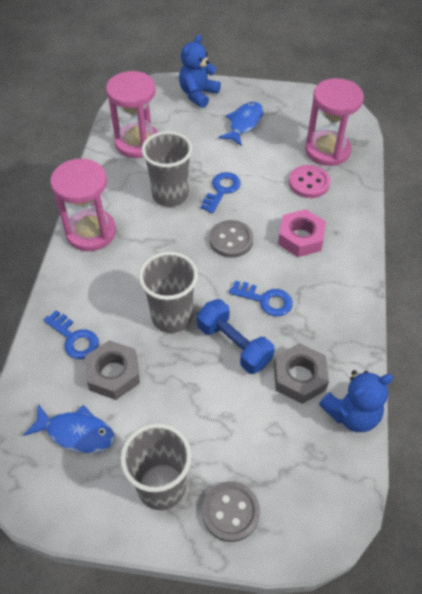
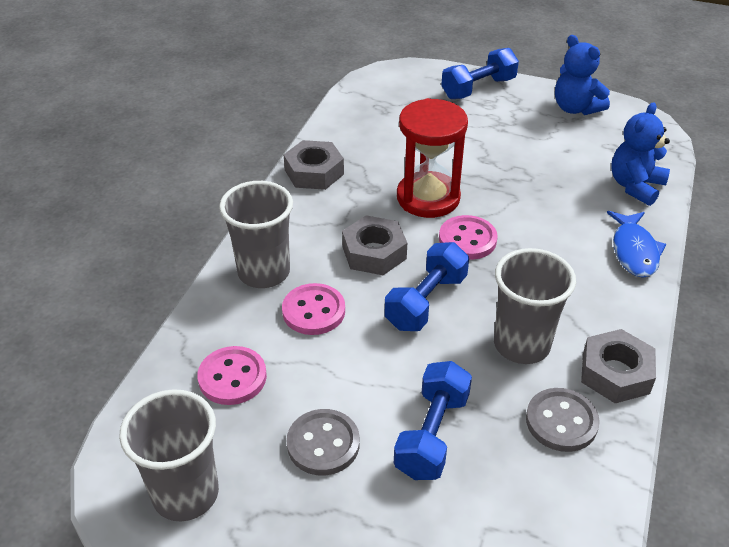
blue dumbbell: [197,299,275,374] = 1 -> [385,242,469,331] [394,361,472,480] [441,48,519,99] = 3
blue fish: [23,404,115,453] [218,102,263,146] = 2 -> [607,211,666,278] = 1
blue key: [44,310,99,359] [201,172,241,213] [229,281,293,316] = 3 -> none = 0
grey nut: [85,340,140,400] [274,343,329,404] = 2 -> [284,140,344,190] [342,215,407,275] [581,329,656,403] = 3
pink button: [289,165,330,198] = 1 -> [197,346,267,405] [282,283,345,335] [439,215,498,260] = 3
pink hourglass: [50,158,116,251] [106,71,158,158] [305,78,364,166] = 3 -> none = 0
pink nut: [278,209,326,257] = 1 -> none = 0
red hourglass: none = 0 -> [397,98,468,218] = 1

